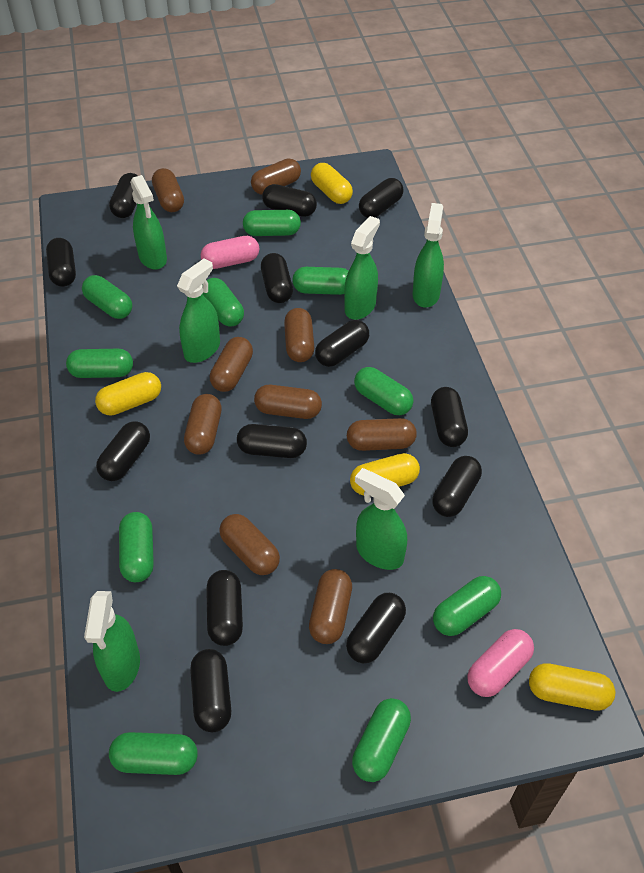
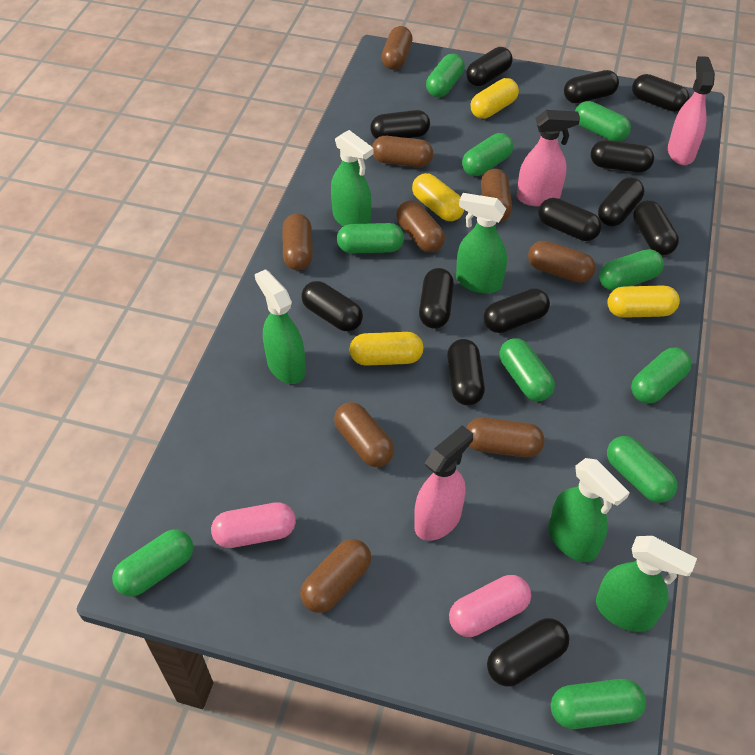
green spray bottle: [84,591,140,692] [130,175,167,270] [177,259,220,363] [344,216,380,320] [355,468,407,570] [412,203,444,308] = 6 -> [255,269,306,384] [331,130,374,226] [456,193,507,293] [548,458,630,562] [596,536,697,632] = 5
pink spray bottle: none = 0 -> [414,425,473,541] [517,110,580,206] [668,56,715,165] = 3

